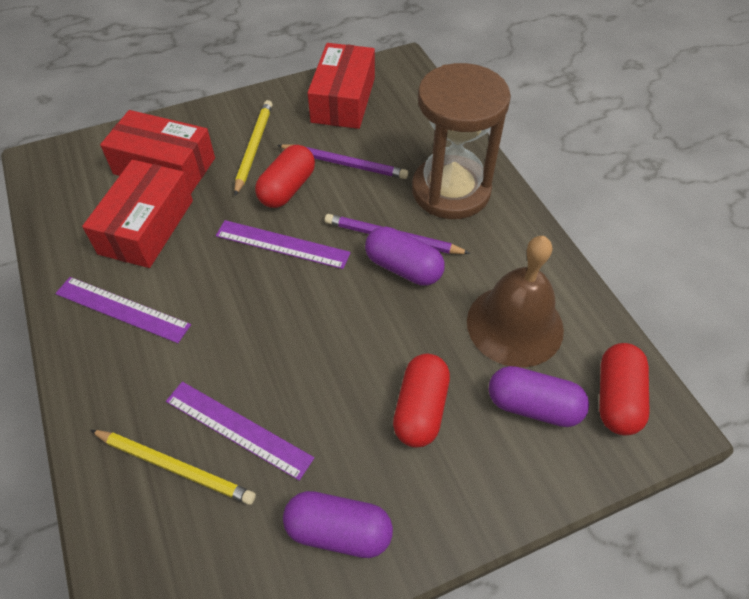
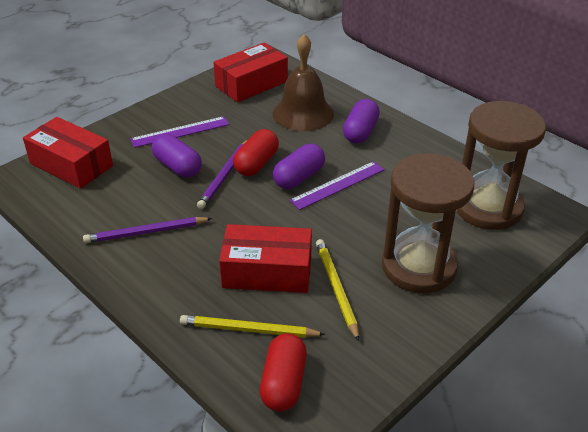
brown hourglass: [412,63,511,219] = 1 -> [382,153,475,293] [457,101,546,230] = 2
purple ruler: [55,277,191,343] [166,382,314,481] [216,220,351,269] = 3 -> [130,116,229,148] [289,161,384,210] = 2
red capsule: [255,145,315,208] [393,354,450,447] [599,343,650,435] = 3 -> [233,129,279,176] [260,333,307,412] = 2

